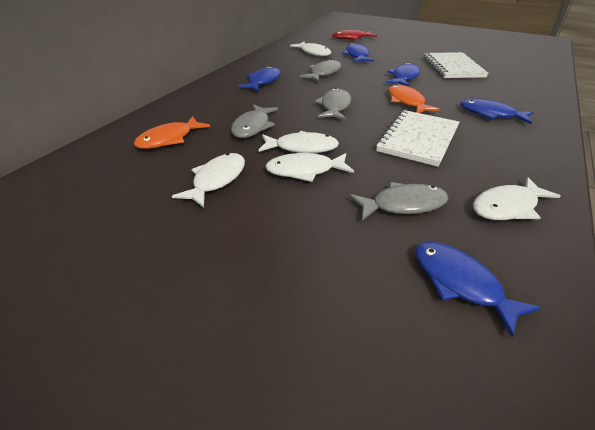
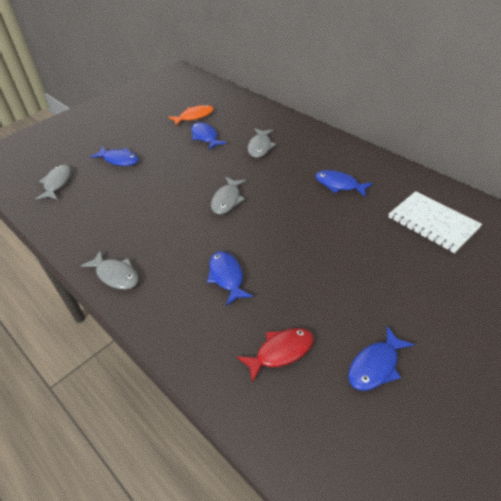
orange fish: [134,116,210,149] [388,84,440,113] = 2 -> [168,105,214,126] = 1
white fish: [172,153,245,208] [259,131,339,153] [265,153,354,182] [290,42,331,56] [473,177,561,220] = 5 -> none = 0
white notebook: [376,110,459,167] [424,52,489,78] = 2 -> [389,191,482,253] = 1

